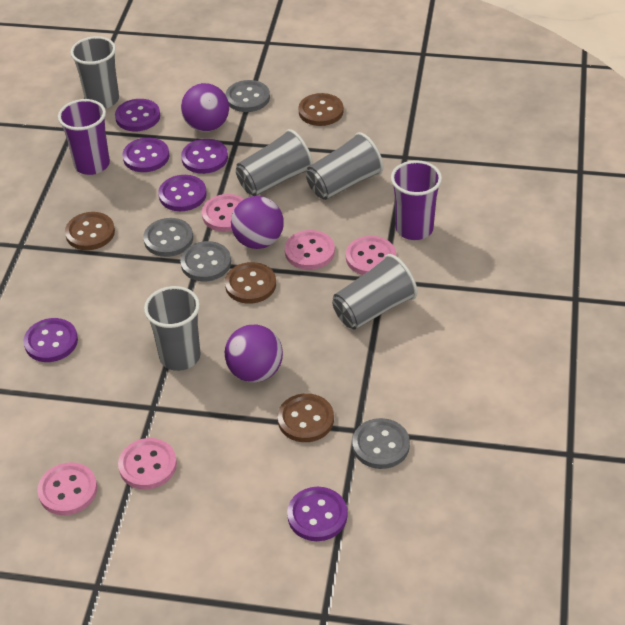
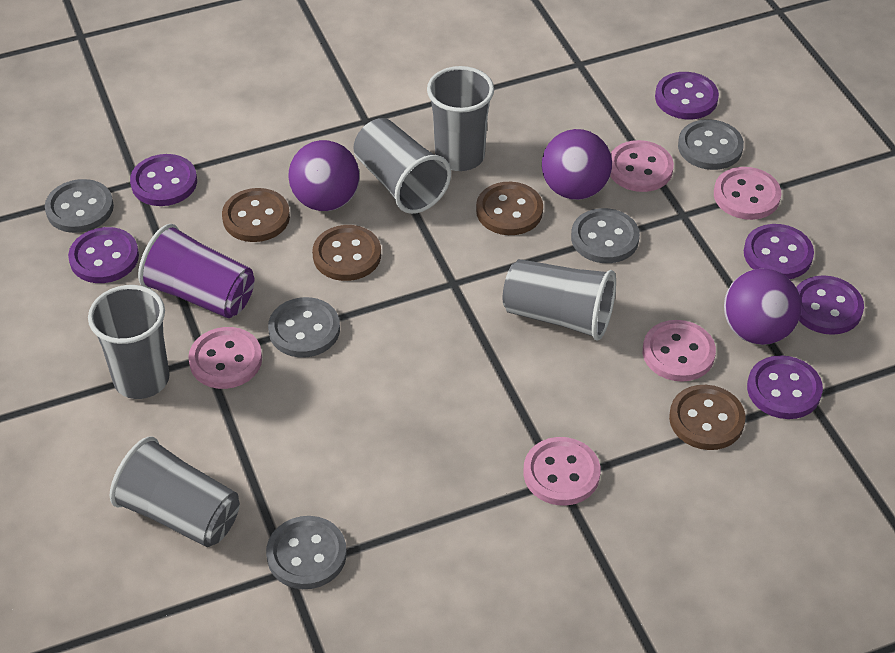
grey button: [143,218,193,257] [180,241,231,281] [226,80,270,112] [352,418,410,469] = 4 -> [45,179,114,233] [266,516,347,589] [268,297,340,358] [571,208,640,263] [678,119,744,170] = 5
purple cup: [58,99,110,175] [391,160,442,240] = 2 -> [138,224,255,318] = 1

